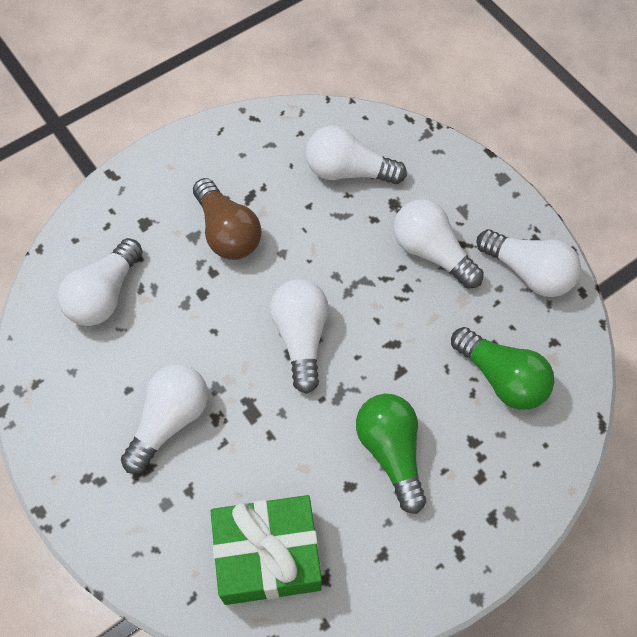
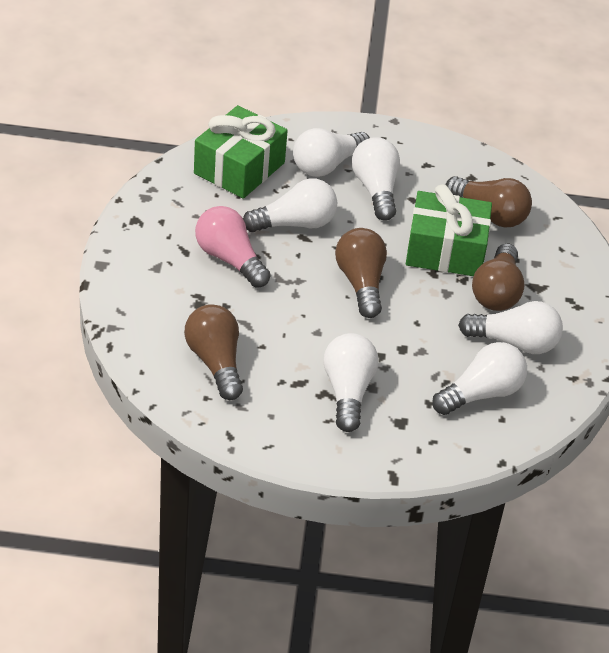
brown light bulb: [193,178,262,260] = 1 -> [184,304,243,400] [335,228,387,318] [445,176,532,227] [472,243,525,311] = 4
green gift: [210,495,322,605] = 1 -> [194,105,288,199] [406,184,492,276] = 2
green light bulb: [356,394,426,514] [451,327,554,410] = 2 -> none = 0
pink light bulb: none = 0 -> [195,206,271,288] = 1

